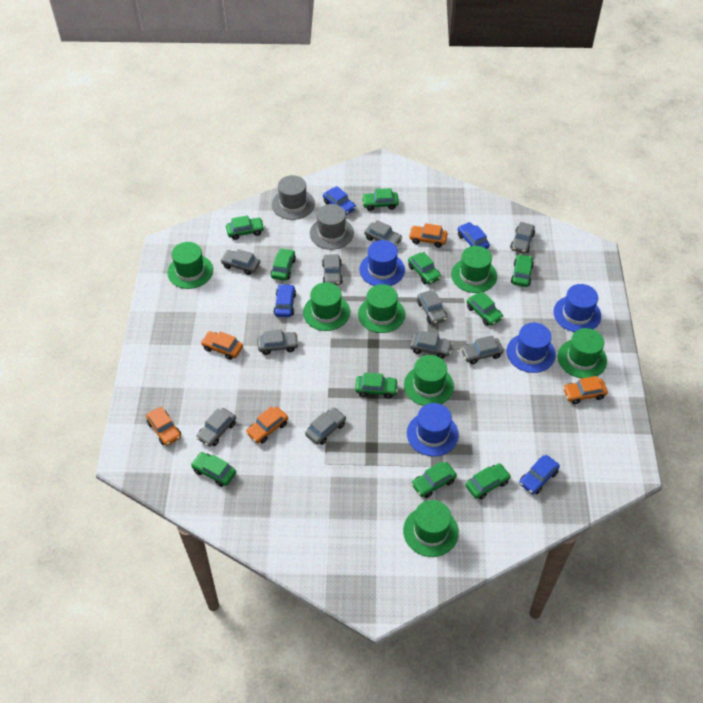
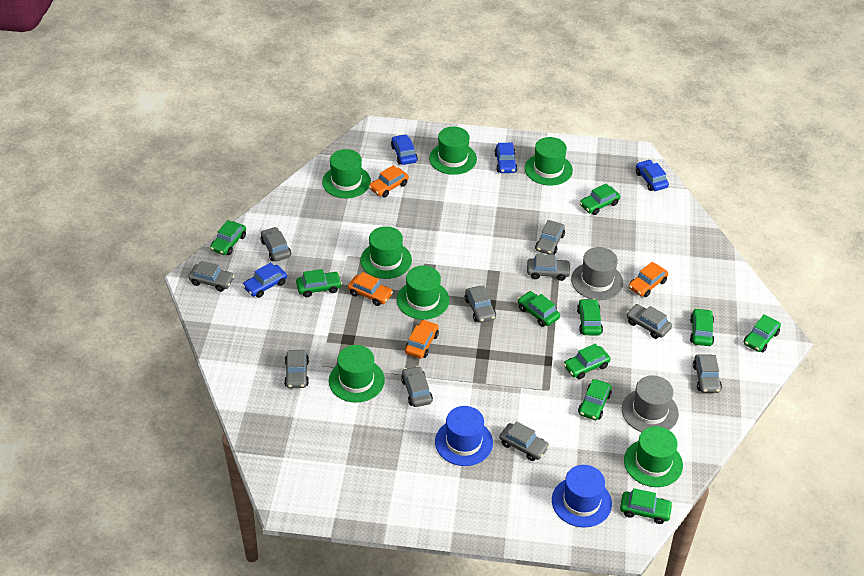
blue hat: [359,240,405,286] [407,403,459,456] [507,323,556,373] [553,284,601,332] = 4 -> [435,406,493,466] [552,465,612,528] = 2
orange car: [146,407,181,446] [201,331,243,360] [246,407,288,444] [409,223,448,248] [563,376,608,404] = 5 -> [348,272,393,306] [369,165,409,197] [405,320,439,358] [628,262,668,297] = 4

